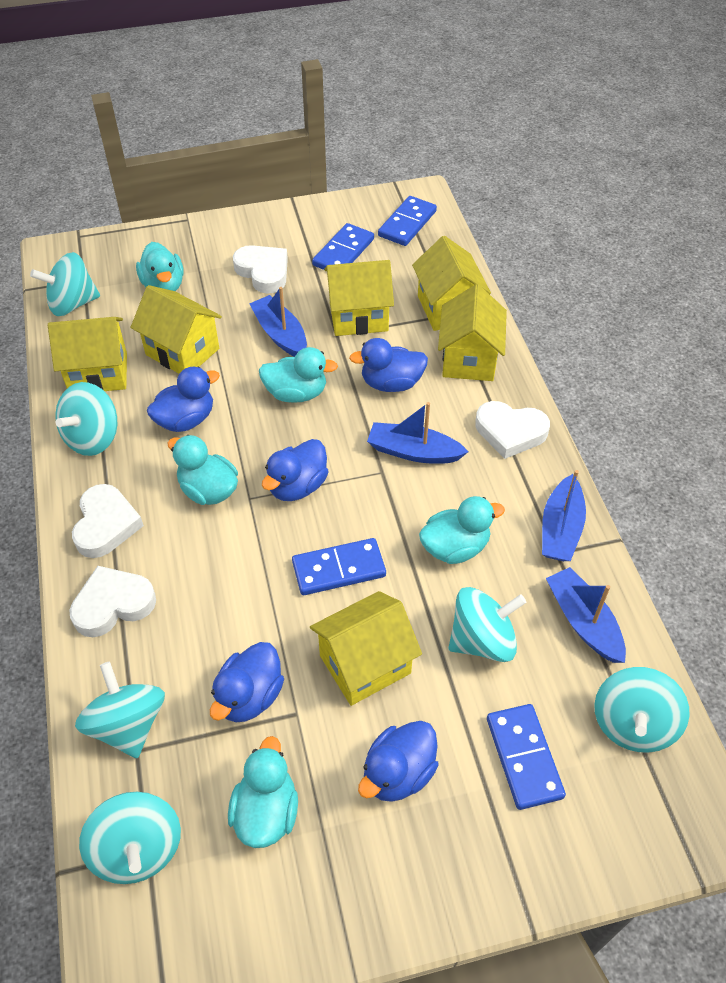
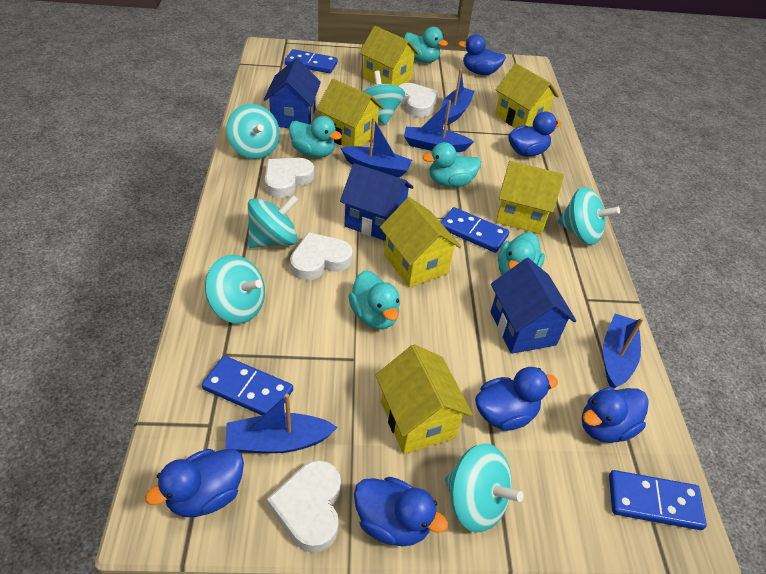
blue boat: [249,287,307,357] [367,402,469,464] [542,470,586,561] [546,567,626,663] = 4 -> [226,394,338,453] [341,118,412,177] [404,100,474,152] [441,69,475,125] [603,314,644,388] = 5
blue duck: [147,367,220,432] [210,642,284,722] [262,439,328,501] [349,338,428,392] [358,721,439,802] = 5 -> [145,449,244,517] [354,477,448,546] [458,34,506,75] [475,367,558,431] [508,111,562,157] [582,387,649,443] = 6
blue house: none = 0 -> [264,58,321,128] [340,163,414,241] [491,258,576,354] = 3

